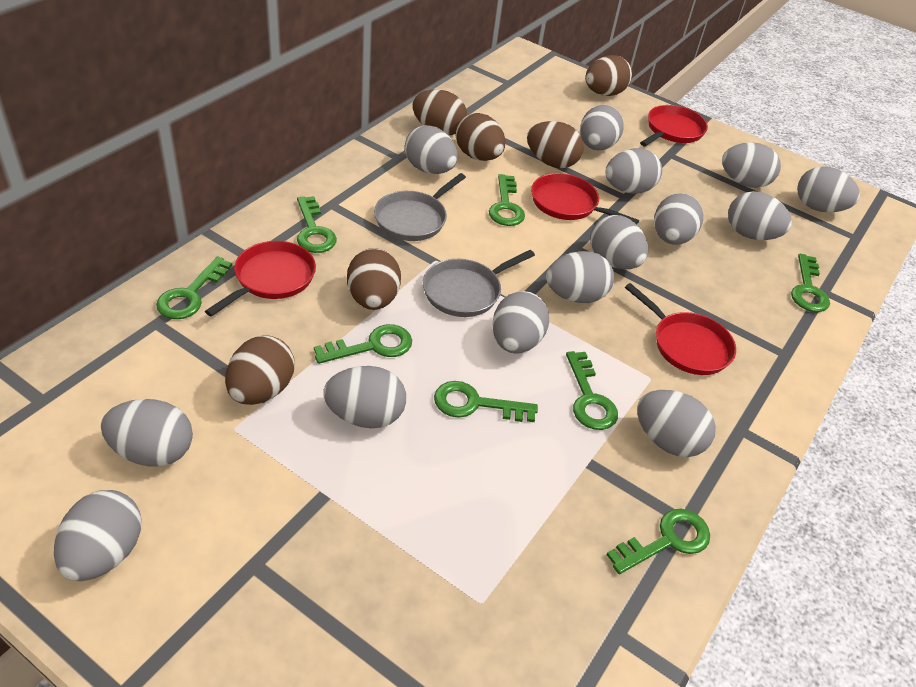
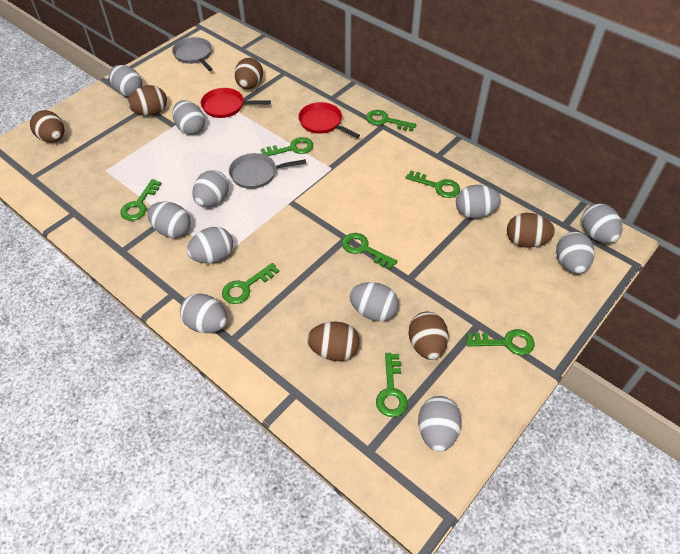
grey egg: [54,490,142,581] [101,399,193,467] [323,366,406,428] [405,125,458,174] [492,291,549,354] [546,251,614,303] [580,105,623,150] [590,215,648,269] [606,148,662,194] [637,390,716,457] [654,193,703,245] [722,142,781,188] [728,191,792,240] [797,166,860,213] = 14 -> [109,65,142,97] [147,202,191,238] [172,100,205,135] [180,293,227,333] [187,227,233,263] [192,170,229,207] [349,282,399,322] [418,396,461,452] [456,185,501,218] [556,232,594,274] [582,203,622,243] = 11
red pan: [205,241,316,317] [531,173,639,224] [625,283,736,375] [640,105,708,146] = 4 -> [201,88,271,118] [298,102,360,138] = 2

